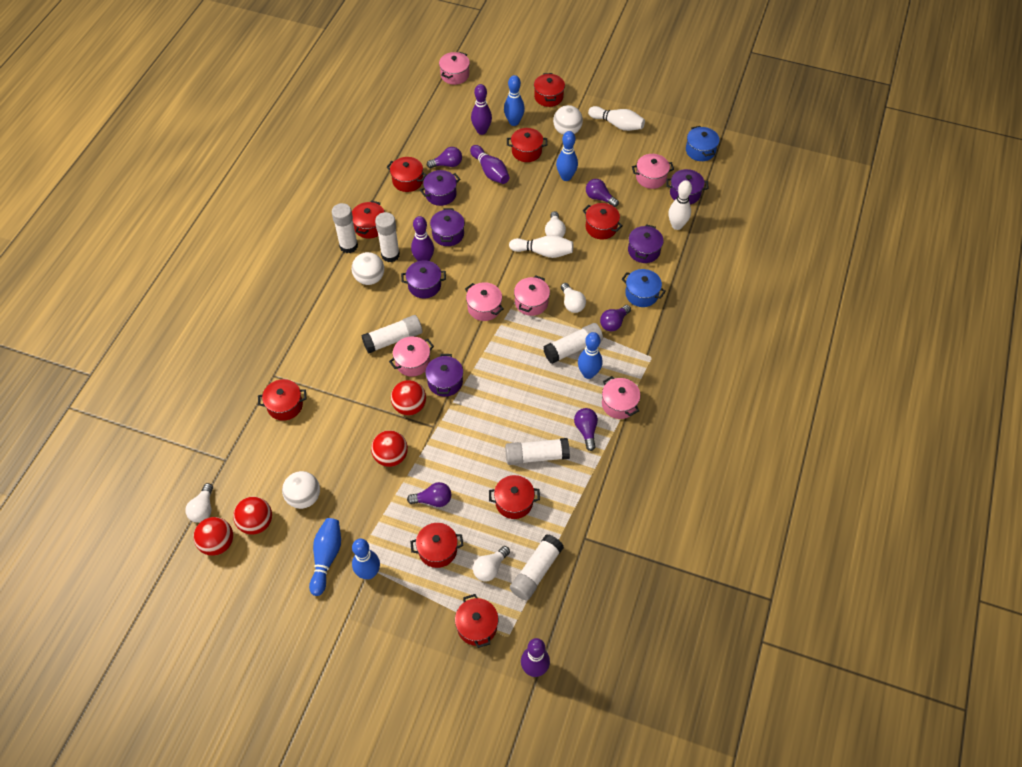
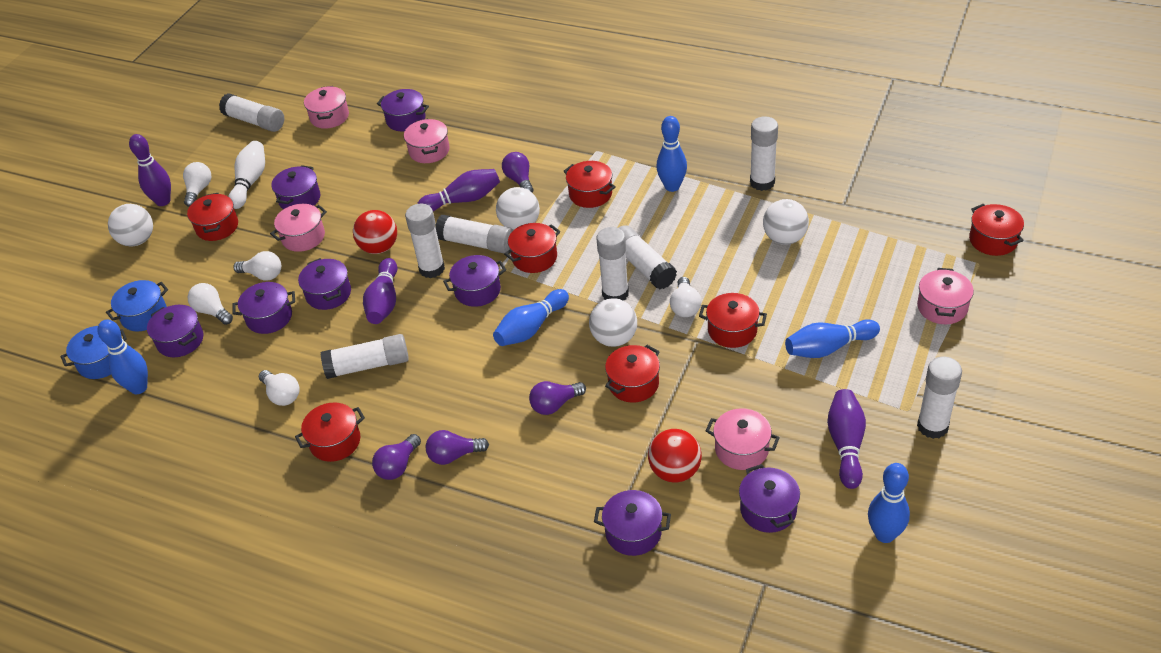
pink pot: [389,336,434,377] [439,52,470,85] [465,282,503,321] [514,275,550,316] [602,376,641,419] [632,154,674,189] = 6 -> [270,204,327,252] [304,86,349,129] [404,118,450,163] [706,408,780,470] [917,268,974,324] = 5
purple light bulb: [407,482,451,507] [427,147,462,168] [574,408,598,451] [586,179,619,207] [600,305,631,331] = 5 -> [372,434,421,480] [426,430,489,465] [502,152,534,192] [529,381,586,415] = 4
purple pot: [401,260,446,298] [420,170,460,206] [425,354,463,397] [430,208,465,246] [628,224,664,263] [666,169,708,204] = 6 -> [147,305,204,357] [233,282,295,334] [272,165,320,209] [298,258,351,310] [377,89,429,131] [443,255,506,307] [594,490,671,556] [739,464,800,533] = 8
red ball: [194,517,233,556] [233,497,272,535] [371,430,408,467] [391,380,426,415] = 4 -> [353,210,397,254] [648,429,702,482] = 2
red pot: [258,379,306,421] [352,200,385,239] [386,157,427,192] [410,523,463,568] [455,594,498,648] [489,475,540,519] [507,128,547,162] [534,73,565,107] [583,203,623,239] = 9 -> [187,193,238,241] [295,402,365,462] [504,223,560,273] [564,161,616,208] [605,345,660,403] [699,293,767,348] [969,204,1024,256] = 7
white ball: [282,471,320,509] [352,252,384,285] [553,105,583,135] = 3 -> [108,204,153,246] [496,187,540,230] [589,298,637,347] [763,199,809,245] = 4
white bowling pin: [509,235,573,258] [588,106,645,131] [668,180,692,230] = 3 -> [228,141,265,209] = 1
white glue stick: [332,203,358,253] [362,315,422,353] [375,212,400,262] [505,438,570,465] [510,534,564,600] [543,323,603,364] = 6 -> [219,93,284,132] [321,334,409,379] [405,204,445,278] [435,215,513,253] [597,227,629,301] [619,225,677,289] [750,116,778,191] [917,357,962,439] = 8
white light bulb: [185,483,213,523] [473,546,510,582] [545,211,566,237] [561,283,586,313] = 4 -> [183,162,211,207] [188,283,233,325] [233,251,281,281] [259,370,300,406] [670,277,701,317] = 5

